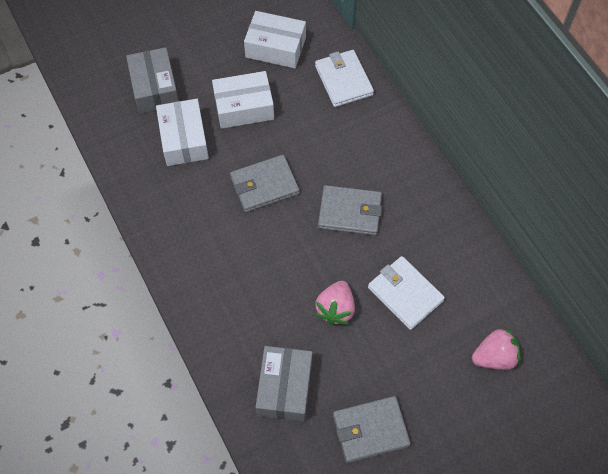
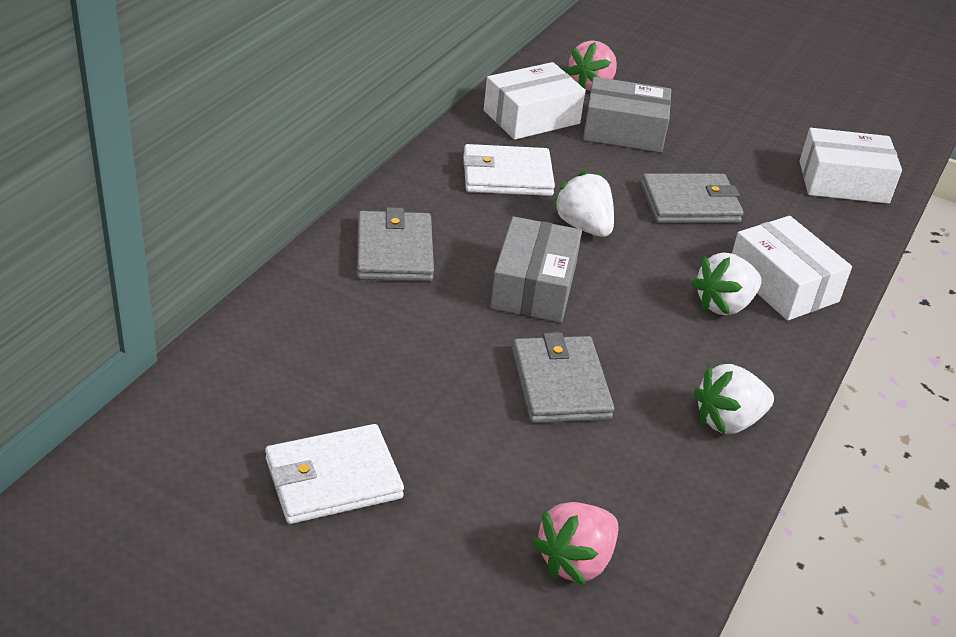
white strawberry: none = 0 -> [552,170,614,237] [691,253,762,315] [694,364,774,434] = 3

